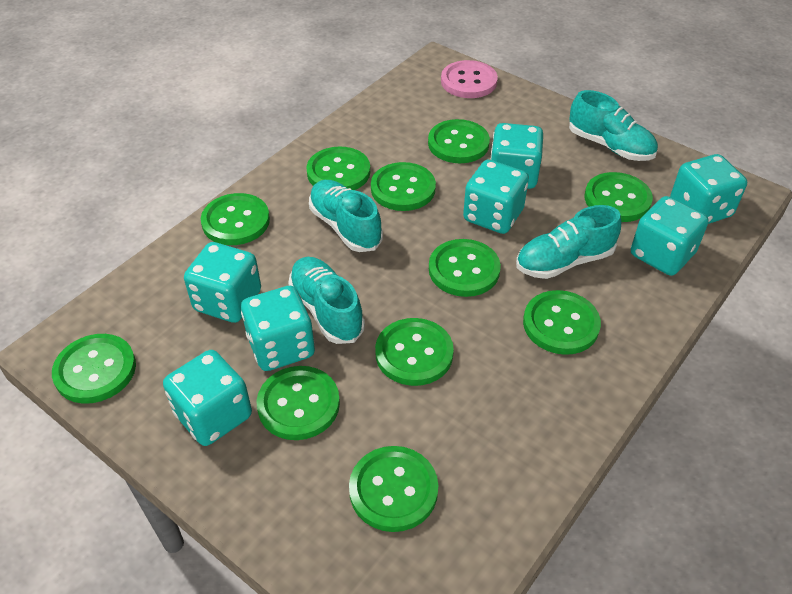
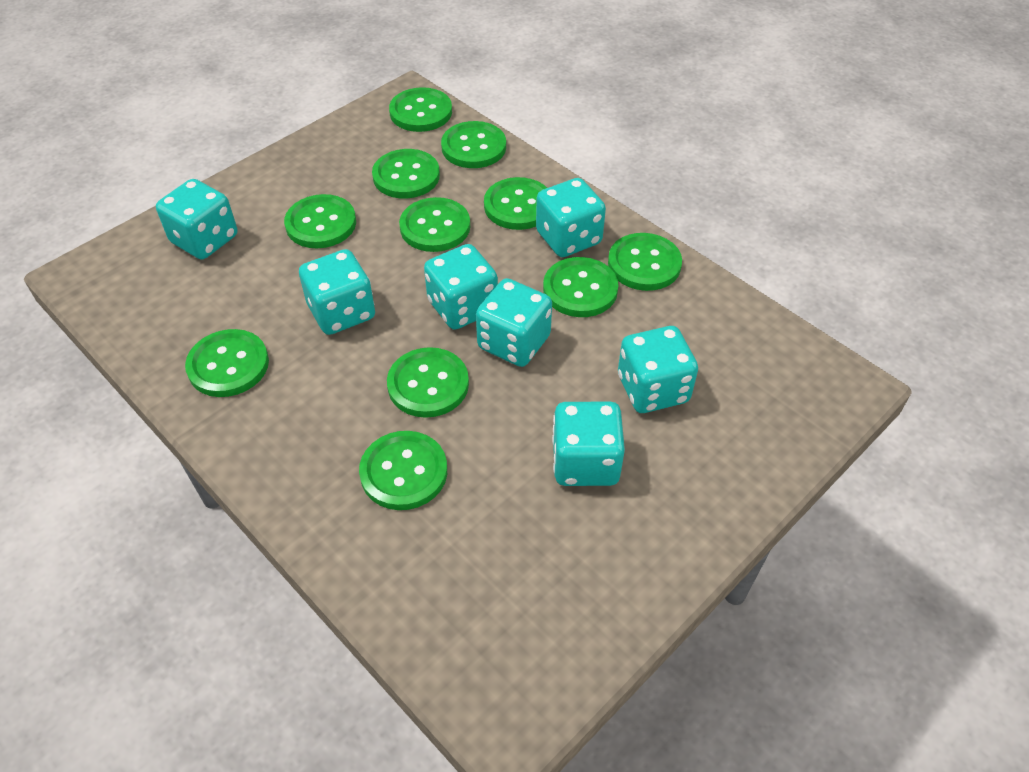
pink button: [441,60,498,98] = 1 -> none = 0
turquoise shoe: [288,257,365,344] [309,180,383,252] [516,205,621,279] [569,90,658,161] = 4 -> none = 0

